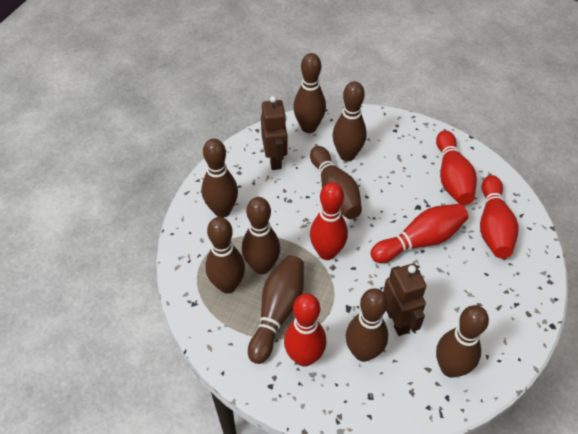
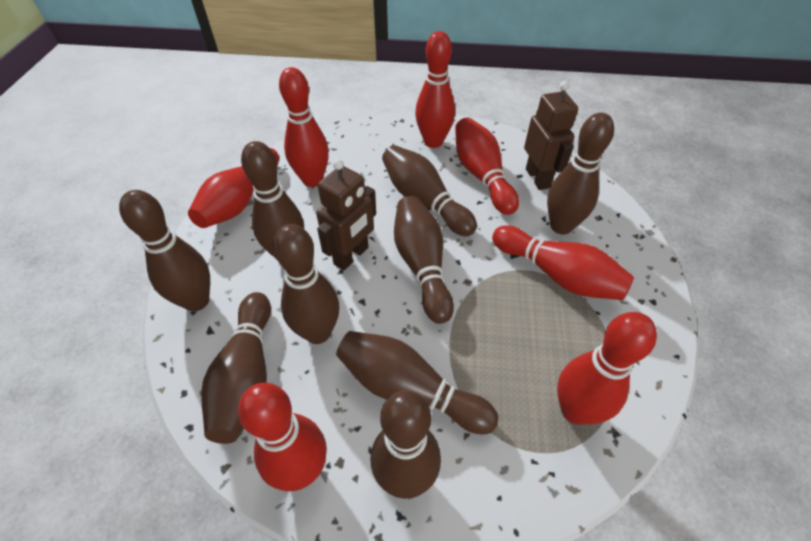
red bowling pin: [284,294,326,367] [310,182,348,260] [370,204,468,263] [436,130,477,205] [480,175,519,258] = 5 -> [188,148,279,228] [238,383,327,491] [279,67,329,187] [415,31,455,148] [455,118,519,215] [492,225,634,300] [557,312,657,425] = 7

